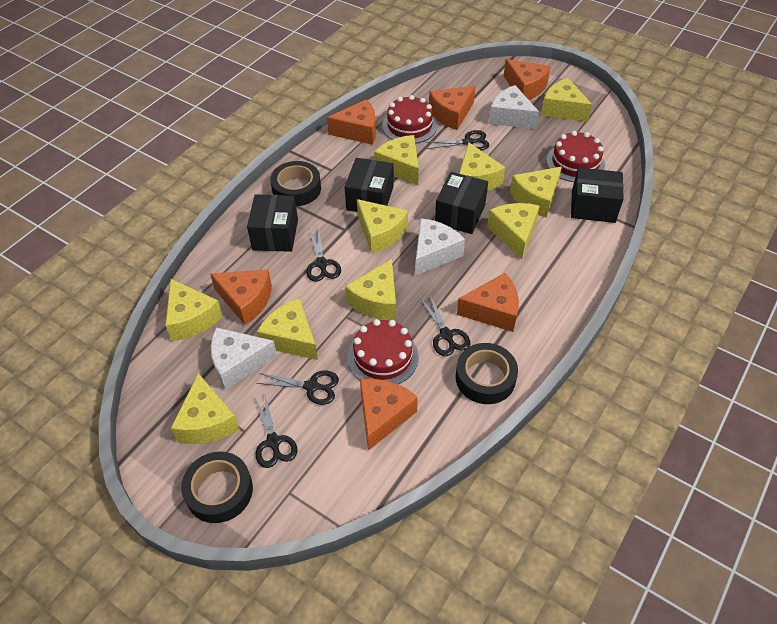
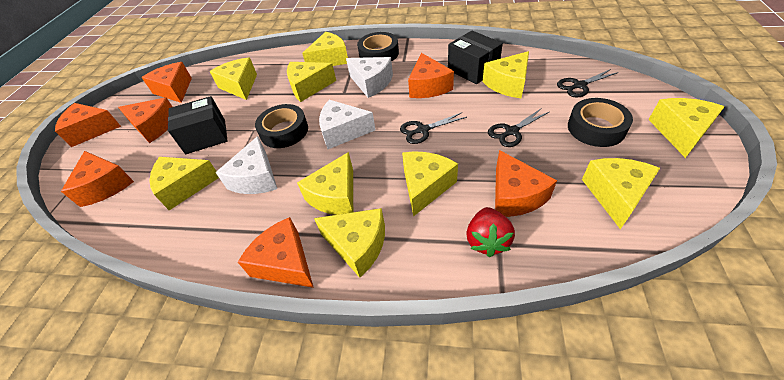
black box: [247,194,298,252] [345,158,394,212] [435,172,488,234] [571,167,623,223] = 4 -> [168,96,227,154] [448,30,503,84] = 2
black scissors: [254,394,298,468] [256,371,339,405] [306,227,341,282] [420,296,470,356] [425,130,489,151] = 5 -> [400,112,467,144] [488,108,549,147] [557,69,619,97] = 3
orange cheese: [210,270,272,325] [327,99,376,145] [360,379,418,451] [429,86,475,130] [457,273,519,332] [504,59,551,100] = 6 -> [55,103,121,147] [61,151,134,207] [118,98,172,143] [141,62,192,103] [238,217,314,288] [408,53,454,98] [495,150,557,217] = 7
red cake: [347,319,419,384] [382,95,437,144] [546,131,605,182] = 3 -> none = 0
red strawberry: none = 0 -> [466,207,515,257] = 1

